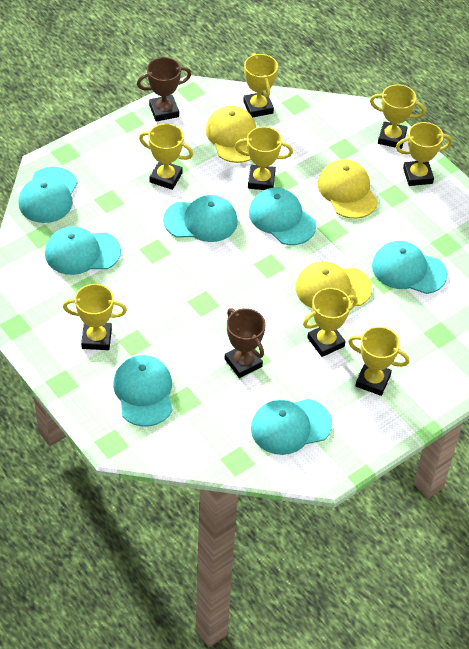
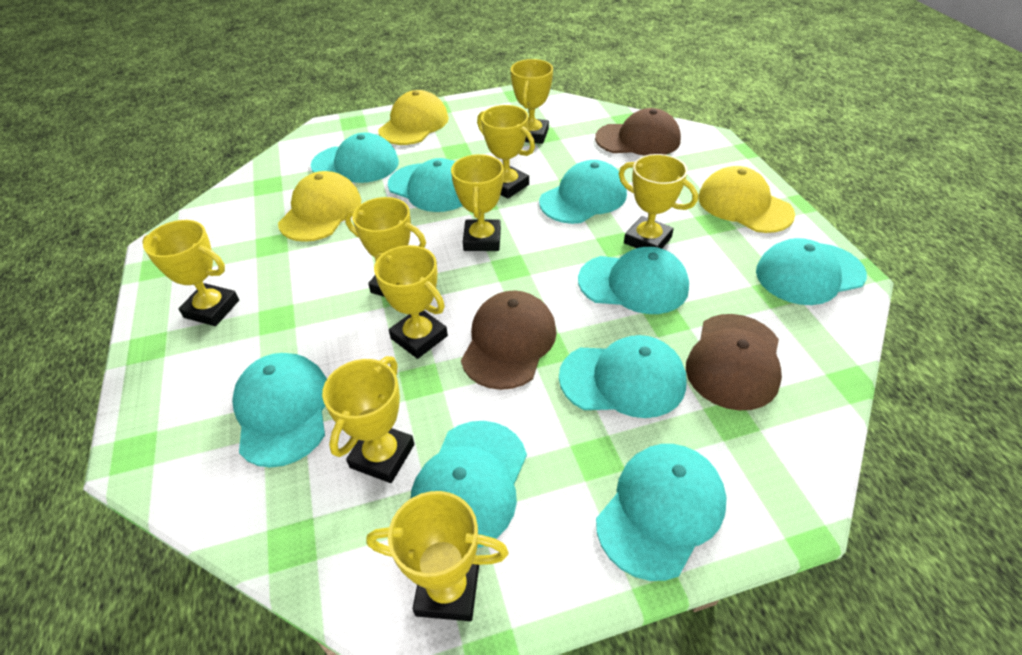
brown cap: none = 0 -> [461,290,557,390] [595,108,681,156] [686,314,782,410] = 3
brown trophy: [137,57,191,122] [225,308,266,378] = 2 -> none = 0
turquoise cap: [18,167,78,223] [45,226,121,275] [113,355,172,426] [163,195,238,242] [249,188,316,245] [251,399,332,455] [372,241,447,294] = 7 -> [232,353,327,468] [311,132,399,183] [388,158,463,212] [411,421,527,548] [539,160,627,224] [559,335,687,418] [578,247,689,314] [596,444,727,581] [756,238,867,305] = 9
yellow trophy: [63,284,127,350] [139,123,193,190] [235,127,293,190] [243,53,278,117] [303,288,357,357] [348,326,410,396] [370,84,425,149] [396,122,452,186] = 8 -> [142,220,239,326] [322,356,414,483] [345,197,426,297] [366,491,509,621] [374,245,448,359] [451,154,504,251] [477,105,535,199] [511,59,553,144] [619,154,698,249] = 9

